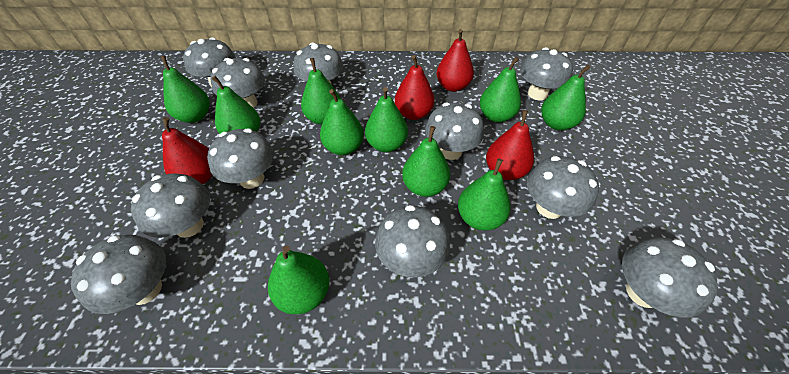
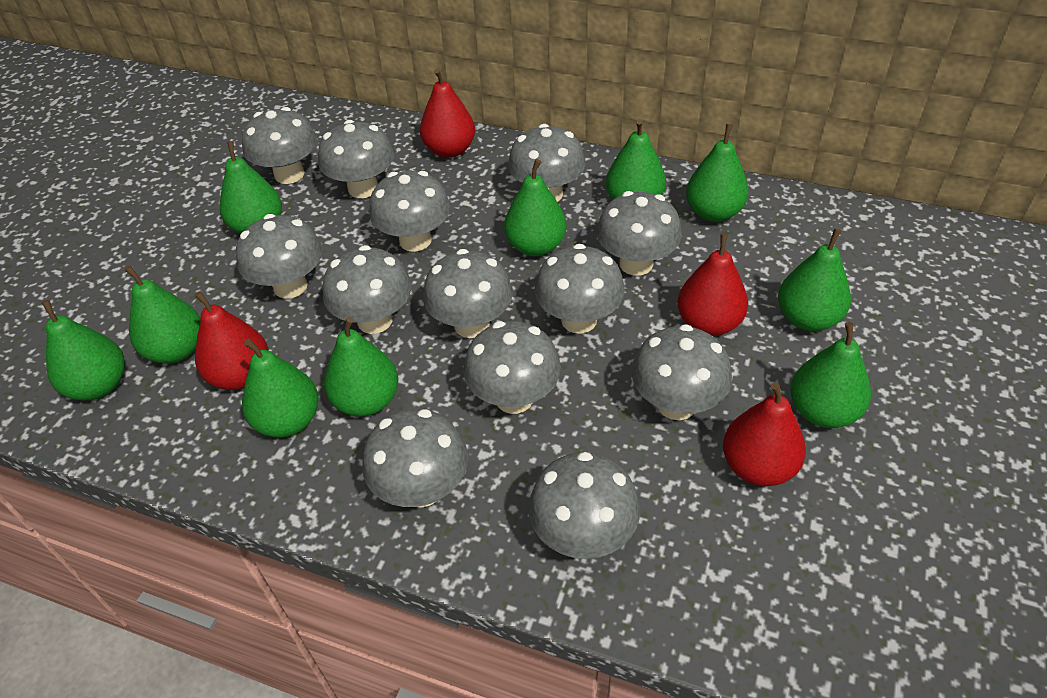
grey mushroom: [71,235,166,314] [131,173,210,238] [183,37,236,87] [207,128,274,189] [210,58,265,108] [294,42,343,85] [375,205,450,278] [425,102,484,160] [520,47,573,101] [527,156,599,219] [622,238,718,318] = 11 -> [236,214,322,299] [242,107,317,184] [318,120,394,198] [323,245,411,334] [362,409,468,508] [369,171,450,252] [423,249,513,338] [464,321,561,414] [508,124,586,202] [528,452,640,559] [535,244,625,334] [596,191,682,276] [632,324,732,420] = 13

